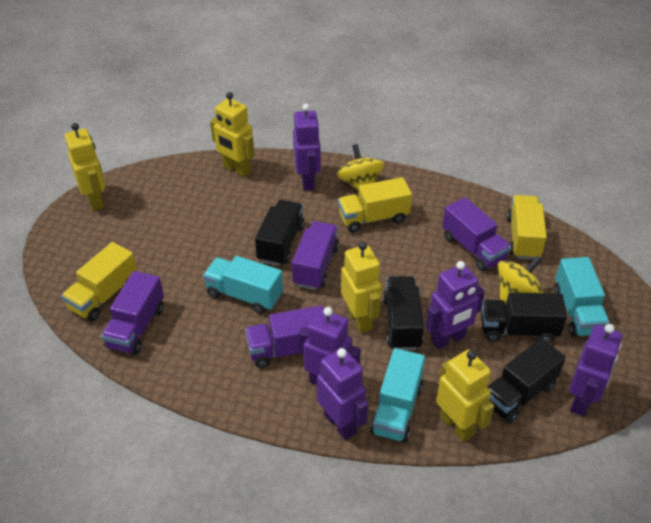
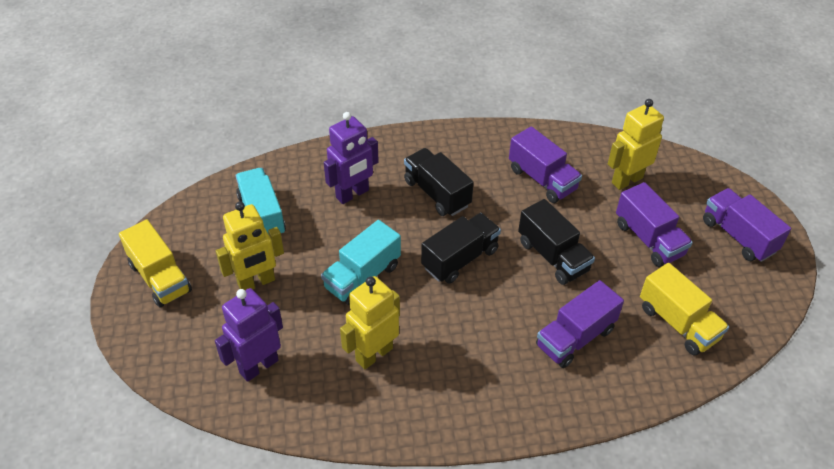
black truck: [255,200,305,266] [383,276,424,350] [481,292,567,343] [488,338,566,423] = 4 -> [404,148,474,216] [421,213,501,284] [518,199,595,285] = 3
purple robot: [293,104,321,191] [298,307,361,386] [317,348,368,440] [426,261,485,349] [569,324,622,416] = 5 -> [215,288,283,382] [324,112,379,204] = 2
turquoise truck: [203,256,283,314] [370,348,425,442] [554,257,609,337] = 3 -> [235,168,286,234] [321,220,401,305] = 2
yellow robot: [65,123,105,211] [210,92,255,177] [341,242,382,333] [436,350,494,442] = 4 -> [216,202,284,290] [340,276,400,369] [608,99,664,190] = 3
yellow spinning top: [337,144,385,191] [498,255,544,303] = 2 -> none = 0
yellow truck: [61,242,137,321] [338,177,412,233] [507,195,547,260] = 3 -> [119,219,192,308] [640,263,729,355] = 2

